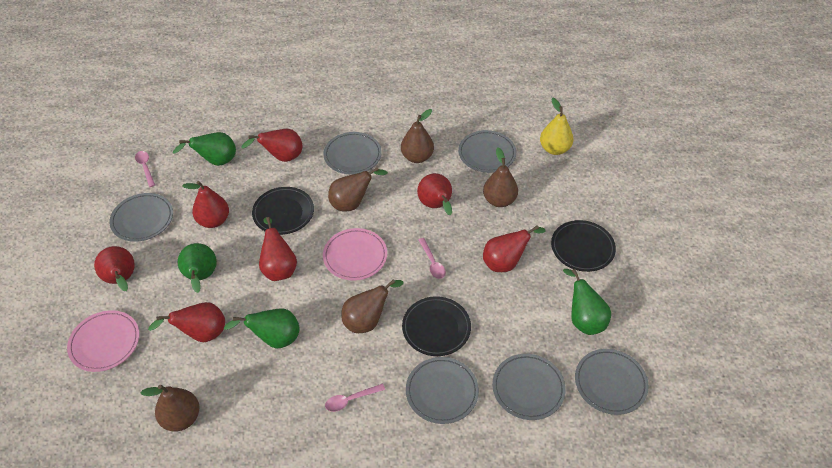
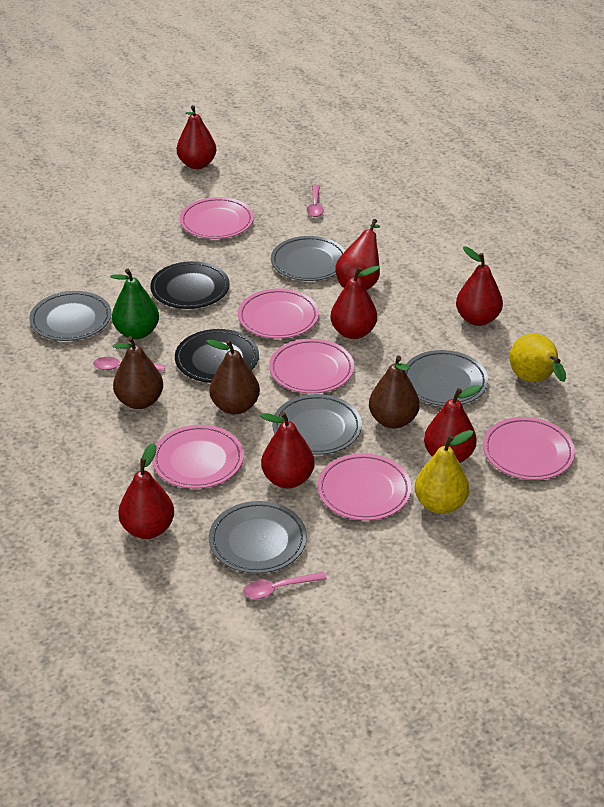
black plate: [252,187,314,235] [402,296,471,356] [551,220,616,272] = 3 -> [150,261,230,309] [175,329,259,383] = 2
brown pear: [140,385,199,432] [328,167,388,211] [341,280,404,333] [401,109,434,163] [483,148,518,207] = 5 -> [113,336,163,409] [206,340,260,414] [369,356,420,428] = 3
green pear: [173,132,236,166] [178,243,217,293] [224,308,299,348] [563,269,611,335] = 4 -> [110,269,159,339] = 1
grey plate: [109,193,173,242] [323,132,382,174] [406,357,479,424] [458,130,516,173] [492,354,566,420] [575,349,649,415] = 6 -> [29,291,111,341] [209,501,307,574] [271,236,345,281] [272,394,362,455] [405,350,488,406] = 5
pink plate: [67,310,139,372] [323,228,387,281] = 2 -> [152,425,244,489] [180,197,254,239] [238,289,319,339] [269,339,354,394] [317,453,412,521] [483,417,575,480] = 6
yellow pear: [540,98,573,155] = 1 -> [415,430,474,514] [509,333,566,382] = 2

